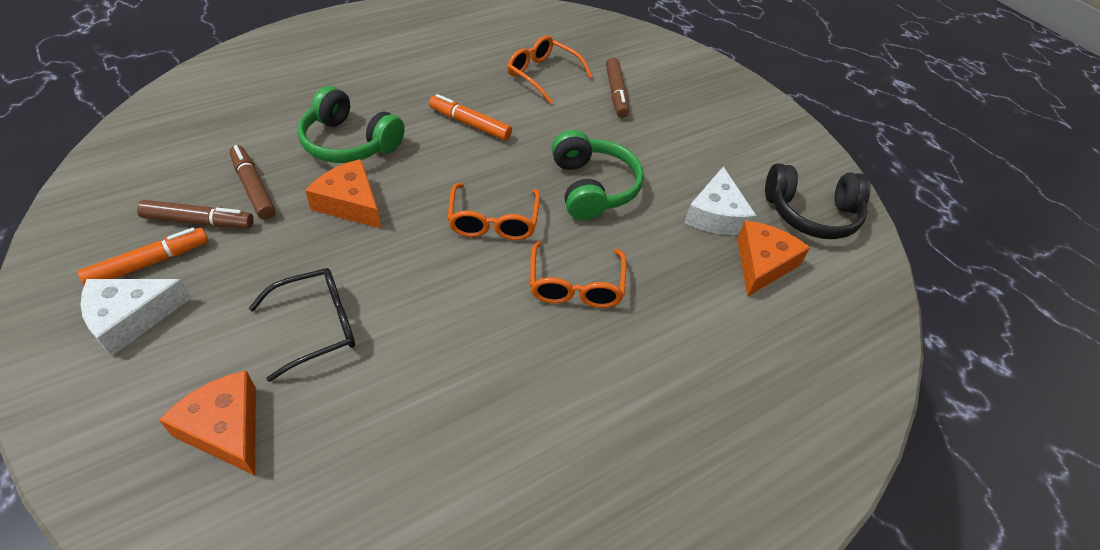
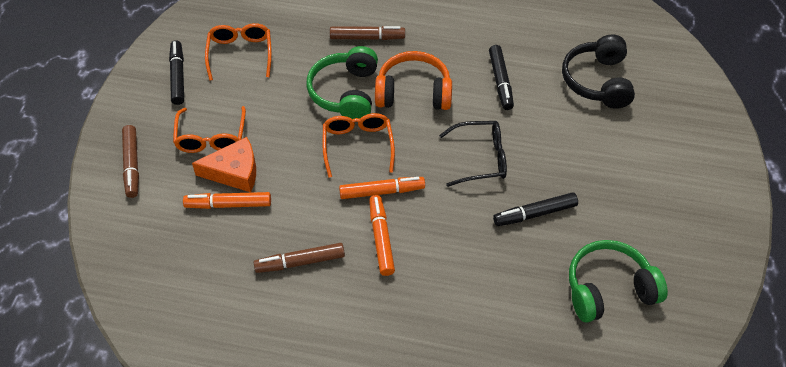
black marker: none = 0 -> [169,40,184,105] [489,45,514,110] [493,192,578,226] = 3
orange cheese: [159,370,256,476] [305,159,381,228] [737,221,810,297] = 3 -> [192,137,256,192] = 1
orange headphones: none = 0 -> [375,51,452,110] = 1
orange marker: [78,228,209,285] [429,94,512,140] = 2 -> [183,192,271,209] [339,177,425,199] [369,195,395,276] = 3
white cheese: [80,279,191,356] [684,166,756,235] = 2 -> none = 0

